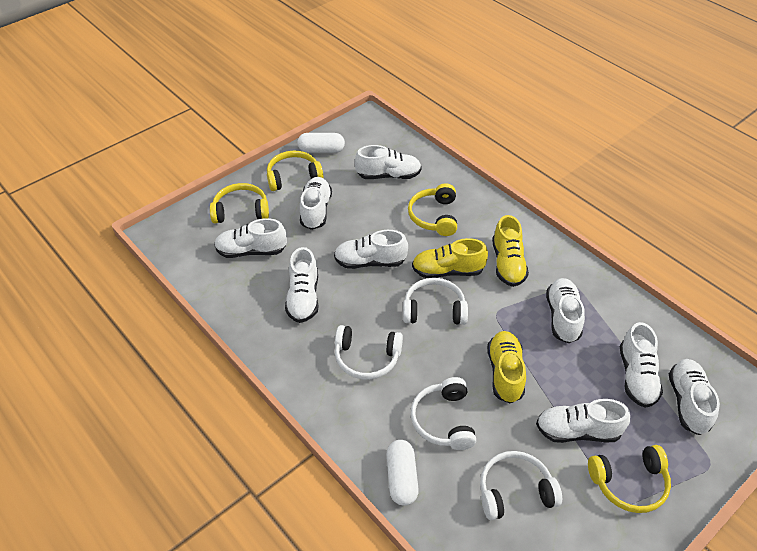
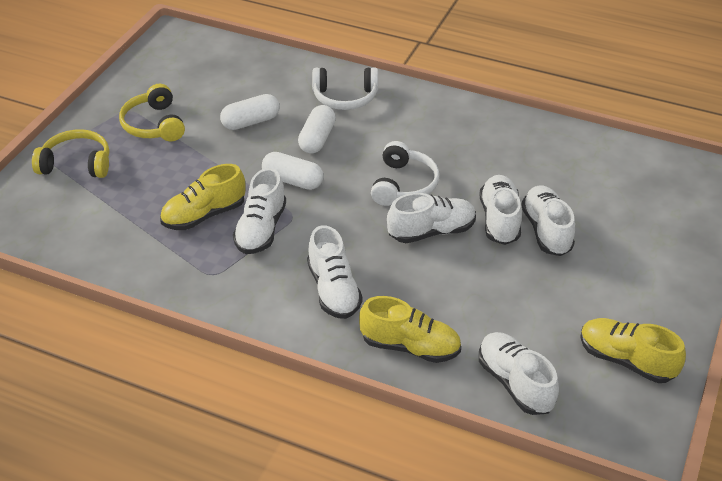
white capsule: [297,133,345,153] [387,440,419,506] = 2 -> [220,94,280,130] [262,152,323,190] [298,105,336,154] = 3
white headphones: [335,325,403,380] [403,278,468,325] [411,377,476,450] [480,451,562,520] = 4 -> [312,67,378,110] [371,141,439,206] = 2
white shoe: [214,218,287,258] [285,247,319,323] [300,177,332,230] [334,230,408,269] [355,145,422,179] [536,399,630,443] [546,278,585,343] [620,322,663,408] [669,359,720,435] = 9 -> [233,168,286,254] [307,225,363,319] [387,193,476,243] [479,332,559,415] [480,175,522,245] [521,185,575,256] = 6
yellow headphones: [210,183,269,224] [267,151,323,191] [408,183,457,236] [588,445,671,513] = 4 -> [32,129,109,178] [119,84,185,142] = 2

